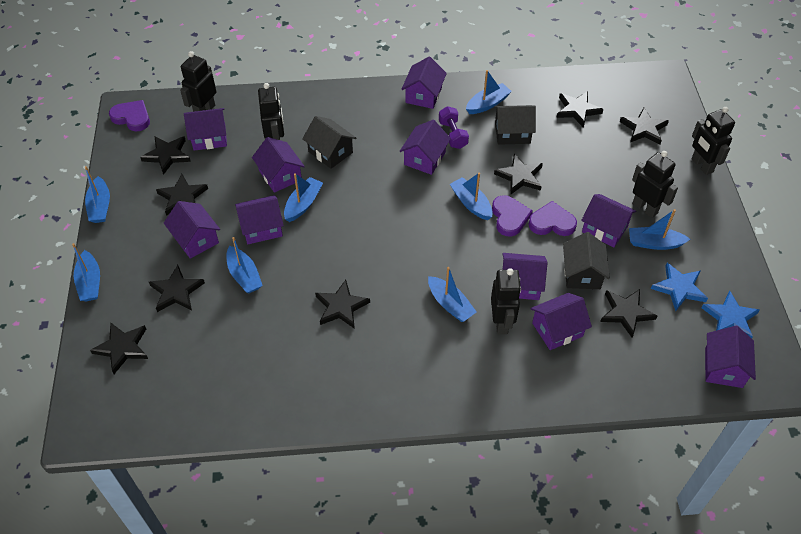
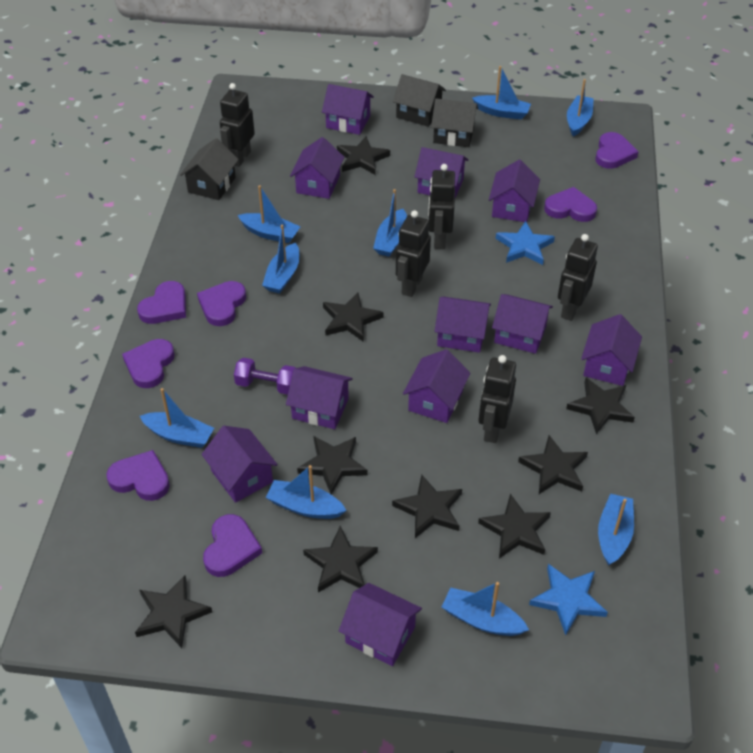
blue boat: [72,243,100,301] [85,166,110,223] [226,237,263,293] [284,173,323,222] [428,267,477,322] [450,173,493,220] [466,70,512,114] [629,209,690,250] = 8 -> [140,388,214,448] [238,185,301,243] [262,225,299,294] [266,465,347,519] [373,189,407,257] [442,582,529,636] [472,66,531,119] [567,79,594,137] [598,494,634,566] = 9
purple heart: [109,100,150,131] [492,195,533,236] [528,201,577,236] = 3 -> [106,450,170,501] [122,339,175,388] [137,281,186,324] [197,281,246,326] [203,514,262,577] [544,187,597,222] [595,132,639,169] = 7
purple house: [164,201,220,259] [184,108,227,151] [235,195,284,244] [252,137,305,193] [400,120,451,175] [401,57,447,109] [502,253,548,300] [531,293,592,350] [581,194,636,247] [705,326,756,388] = 10 -> [202,426,278,503] [286,366,353,429] [290,137,344,199] [322,84,374,135] [339,583,422,666] [403,349,470,423] [414,147,468,197] [434,296,491,353] [489,160,540,222] [492,294,553,354] [581,314,642,386] = 11

